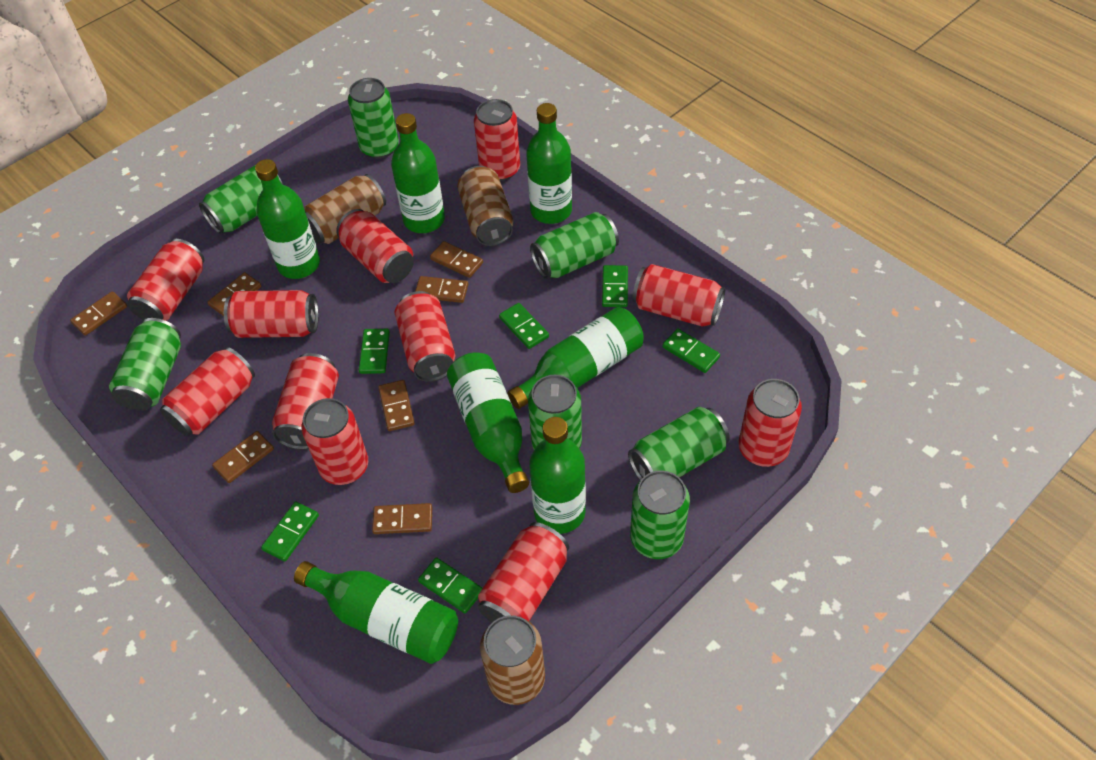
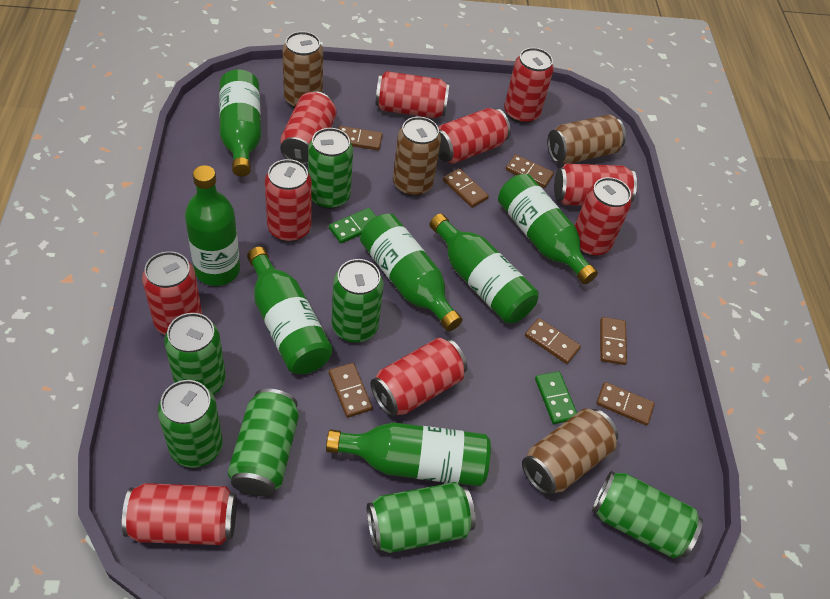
brown can: [304,174,386,244] [457,166,513,246] [480,615,545,705] = 3 -> [282,31,323,108] [393,117,441,196] [522,408,618,496] [547,115,626,164] = 4
green domino: [261,501,319,562] [359,329,390,374] [418,557,482,613] [499,303,549,349] [602,265,628,307] [662,329,720,373] = 6 -> [329,208,376,243] [535,371,577,424] = 2
red can: [127,239,204,321] [160,347,255,436] [224,290,319,338] [272,353,339,450] [301,398,368,485] [336,209,414,283] [395,291,455,382] [474,99,520,181] [478,522,569,623] [632,264,726,327] [738,379,802,467] = 11 -> [122,483,237,545] [142,251,202,335] [265,159,312,242] [280,91,337,165] [371,338,467,417] [375,71,449,118] [438,108,511,164] [504,48,554,124] [554,164,637,206] [575,177,631,256] = 10

